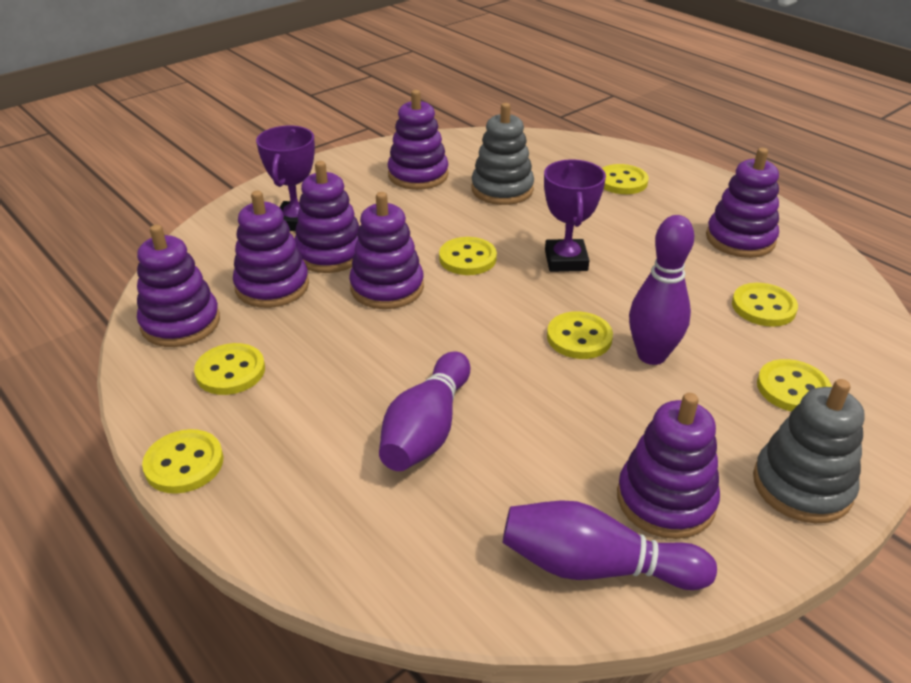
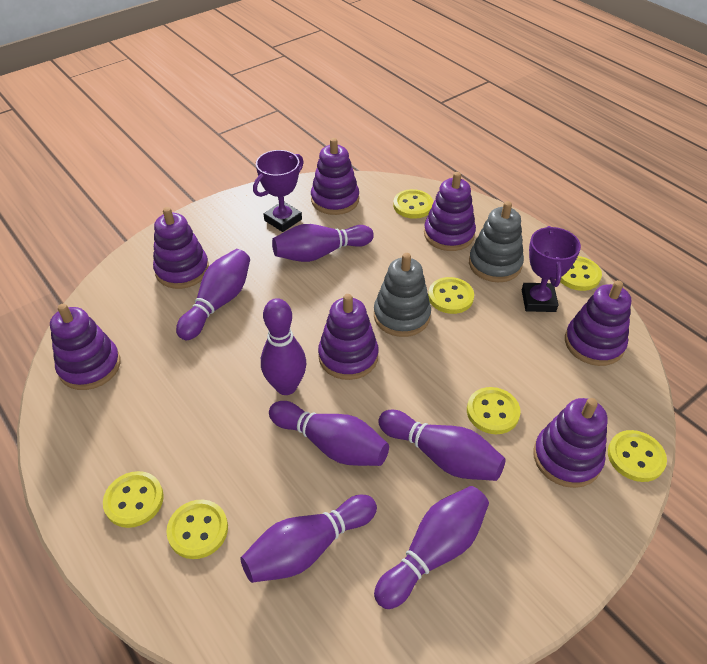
purple bowling pin: [379,352,470,471] [503,500,717,590] [629,215,694,365] = 3 -> [176,249,250,340] [240,495,377,583] [261,298,306,395] [269,401,389,466] [272,224,374,262] [374,486,489,609] [378,410,506,481] = 7

